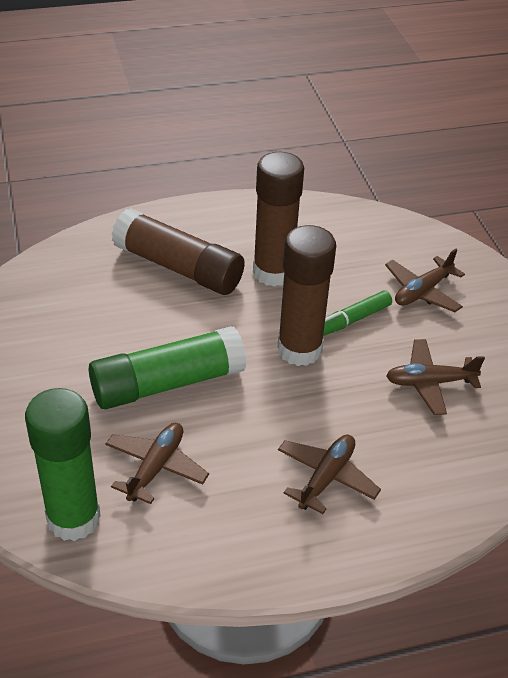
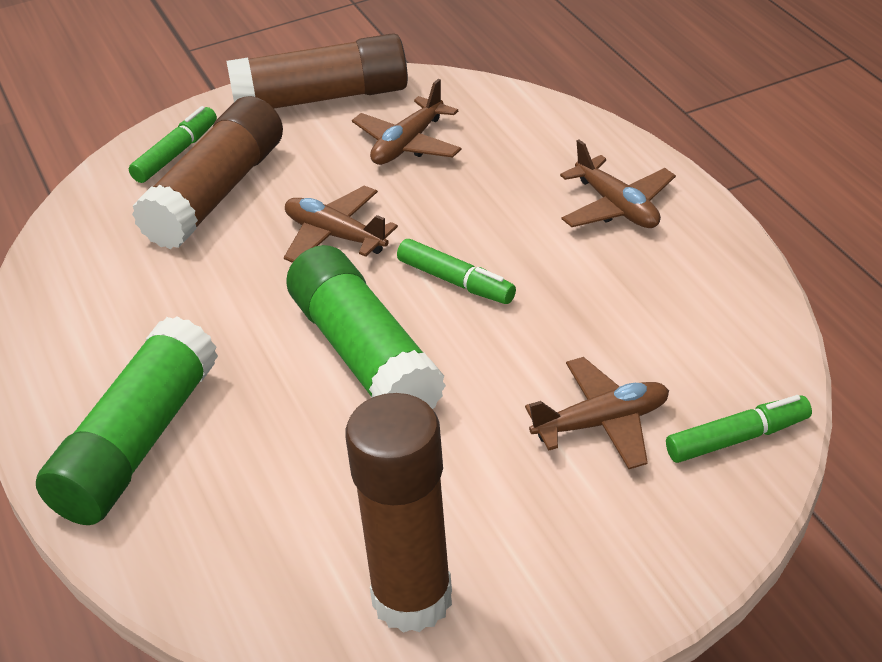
green marker: [323,290,392,336] = 1 -> [129,106,217,183] [397,239,516,304] [666,395,812,463] = 3

